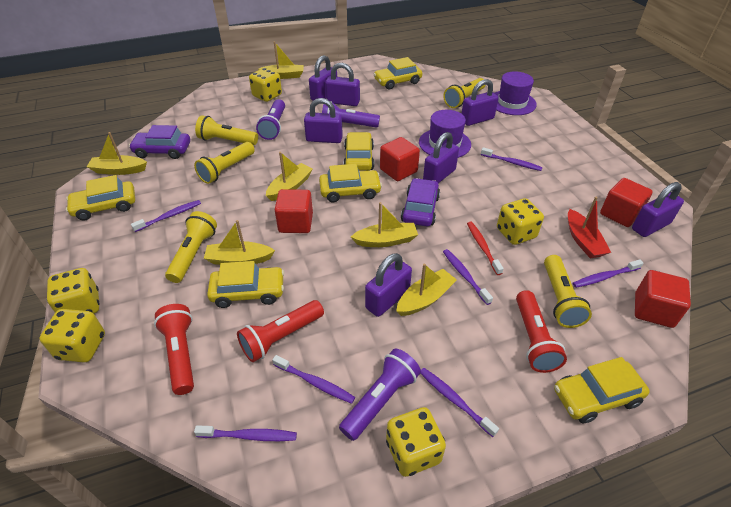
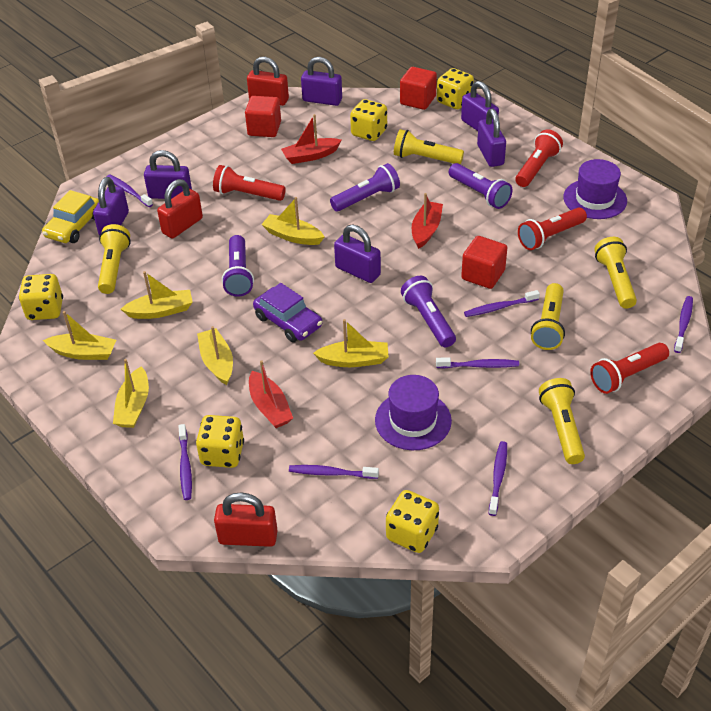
purple car: [129,125,190,159] [401,178,440,226] = 2 -> [253,283,322,342] = 1
purple flashlight: [256,99,285,140] [322,101,380,128] [339,349,421,441] = 3 -> [222,235,254,297] [330,163,400,212] [401,276,456,348] [449,163,513,209] = 4
purple padlock: [304,98,343,143] [309,55,337,101] [325,63,360,106] [365,253,412,317] [423,132,459,183] [461,79,498,126] [632,182,684,237] = 7 -> [93,177,129,235] [144,150,192,199] [301,57,342,106] [334,225,381,283] [461,81,499,131] [477,109,506,167] = 6
red boat: [568,197,611,258] = 1 -> [249,360,293,428] [281,114,341,164] [412,193,443,249] = 3
red cube: [275,189,313,233] [380,137,420,181] [600,178,653,227] [635,270,691,328] = 4 -> [245,96,281,137] [400,67,437,110] [461,236,507,289] = 3
red flashlight: [154,304,194,395] [237,300,324,362] [516,290,567,373] = 3 -> [213,165,286,201] [515,129,563,187] [518,207,587,250] [590,343,669,394] = 4
red padlock: none = 0 -> [157,179,203,239] [214,492,278,547] [247,57,289,106] = 3
red toothbrush: [467,222,504,275] = 1 -> none = 0
yellow car: [66,175,135,221] [207,261,284,308] [319,164,382,202] [343,132,374,171] [374,57,422,90] [554,357,650,423] = 6 -> [42,190,99,243] = 1

